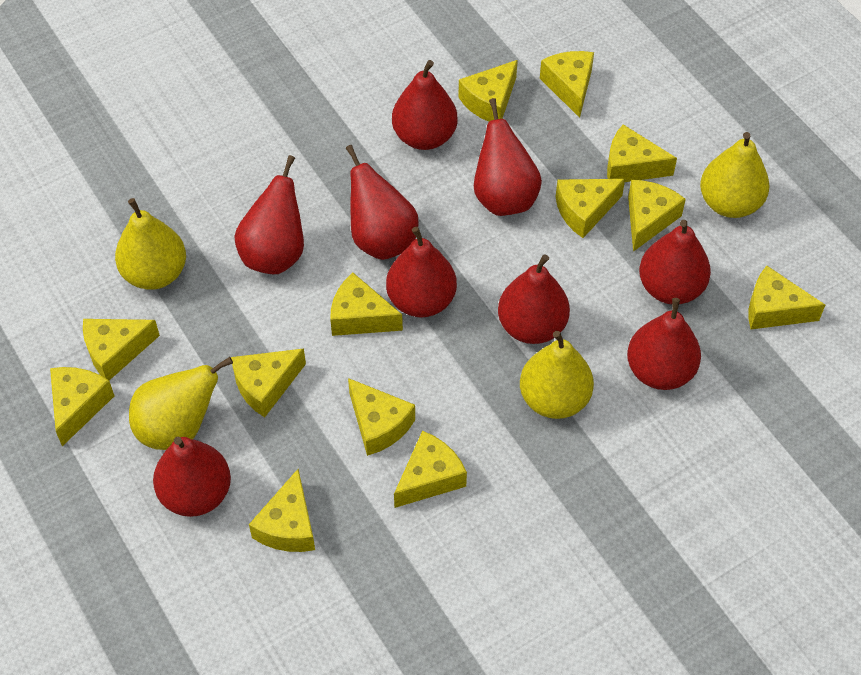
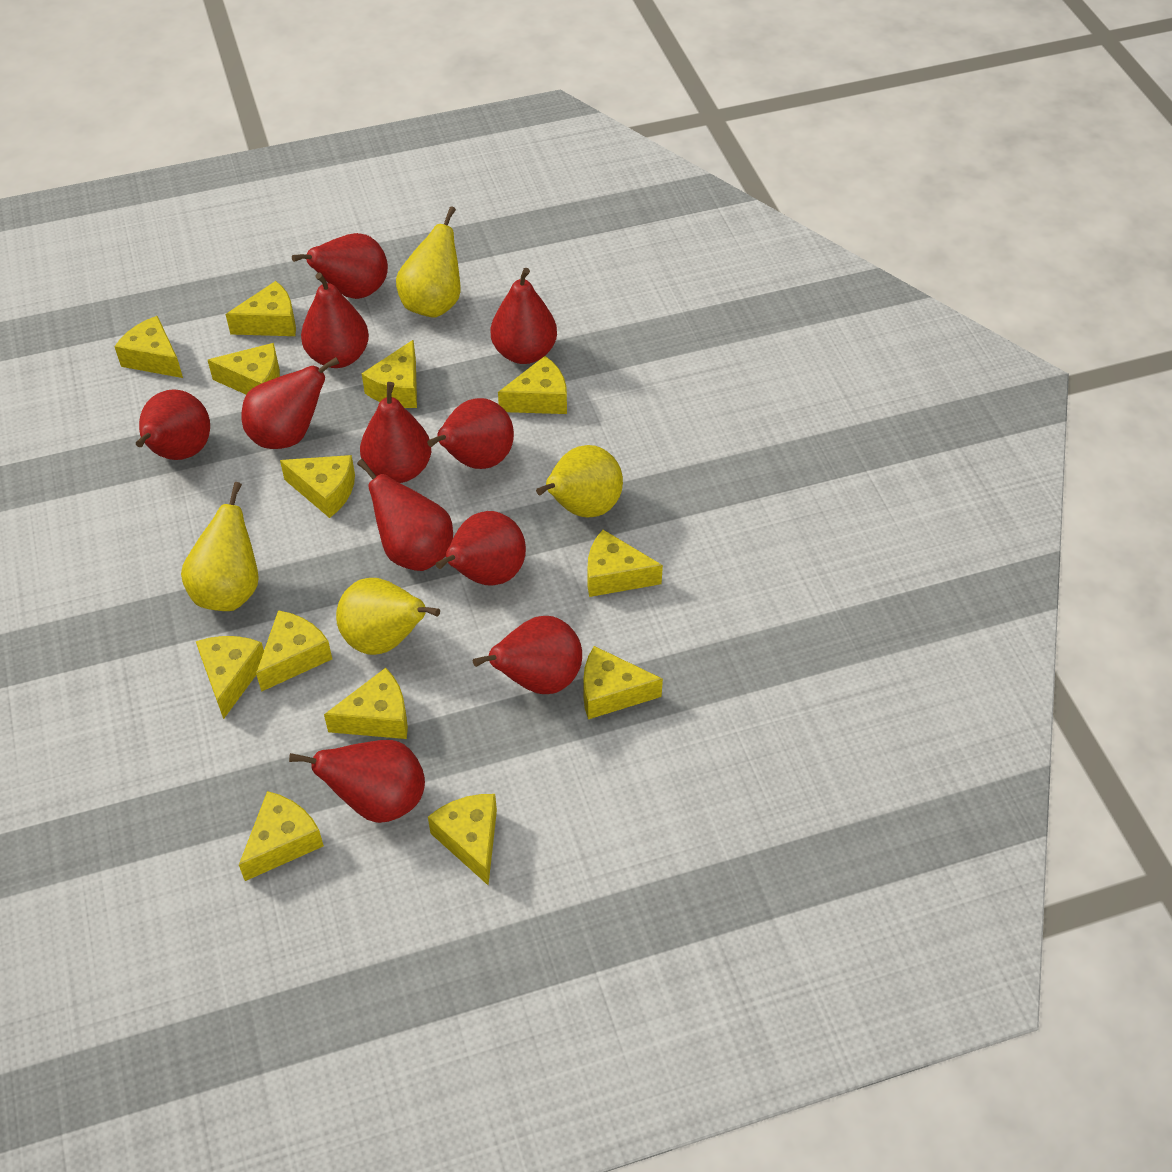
red pear: [153,437,231,517] [234,155,304,274] [346,145,419,260] [386,227,457,317] [392,60,458,150] [474,98,542,216] [498,254,570,344] [627,298,701,390] [639,220,711,304] = 9 -> [136,389,210,460] [242,357,339,449] [289,740,425,823] [292,233,388,299] [301,272,369,368] [357,459,453,571] [360,382,431,483] [427,398,514,469] [436,511,526,586] [473,616,582,694] [491,268,557,364] = 11

